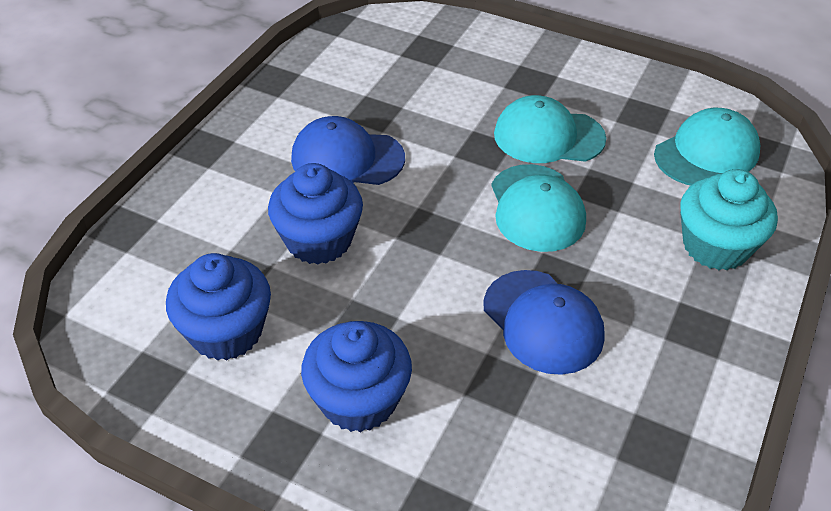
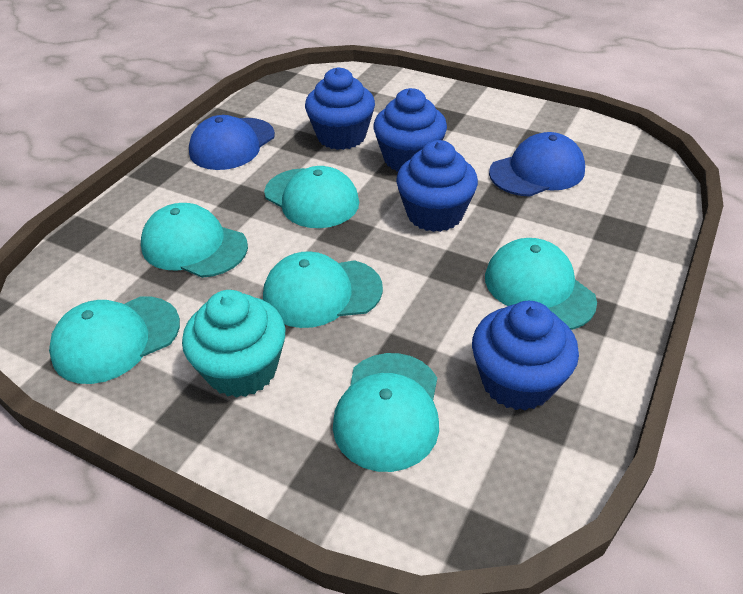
blue cupcake: [166,253,271,360] [268,163,363,264] [301,321,412,432] = 3 -> [305,67,375,150] [374,88,447,172] [396,140,478,232] [472,301,579,411] = 4
turquoise cap: [491,164,586,252] [494,95,606,163] [654,108,760,186] = 3 -> [49,297,180,384] [141,203,248,278] [263,251,383,328] [264,166,359,228] [333,353,439,472] [485,238,597,330] = 6

